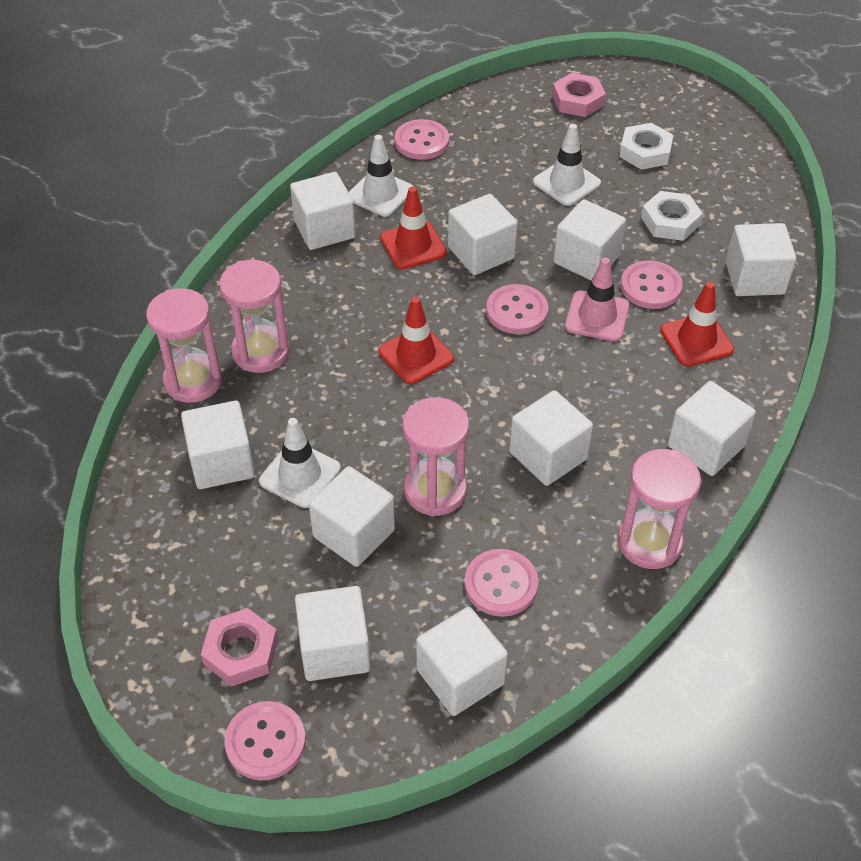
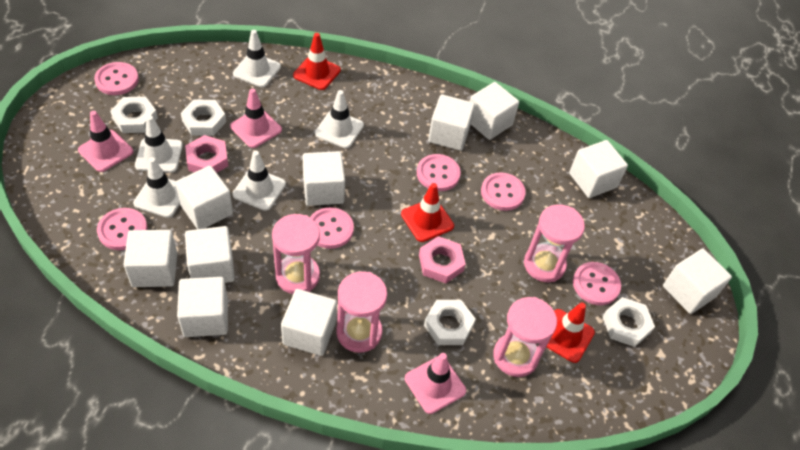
pink button: [224,701,306,780] [395,119,449,160] [465,549,538,617] [486,284,549,334] [621,260,683,309] = 5 -> [94,62,139,95] [97,208,148,250] [310,207,354,249] [417,154,461,191] [481,172,526,211] [573,262,621,305] = 6
pink traffic cone: [565,258,630,341] = 1 -> [78,111,133,172] [230,88,282,148] [405,353,466,414] = 3
white nut: [619,123,674,170] [641,191,703,241] = 2 -> [110,96,158,133] [181,99,226,136] [424,300,476,345] [603,297,655,347] = 4
white traffic cone: [259,418,341,508] [349,135,414,217] [533,124,601,206] = 3 -> [133,157,180,218] [135,115,183,173] [232,151,286,211] [233,30,281,87] [315,90,364,148] = 5

